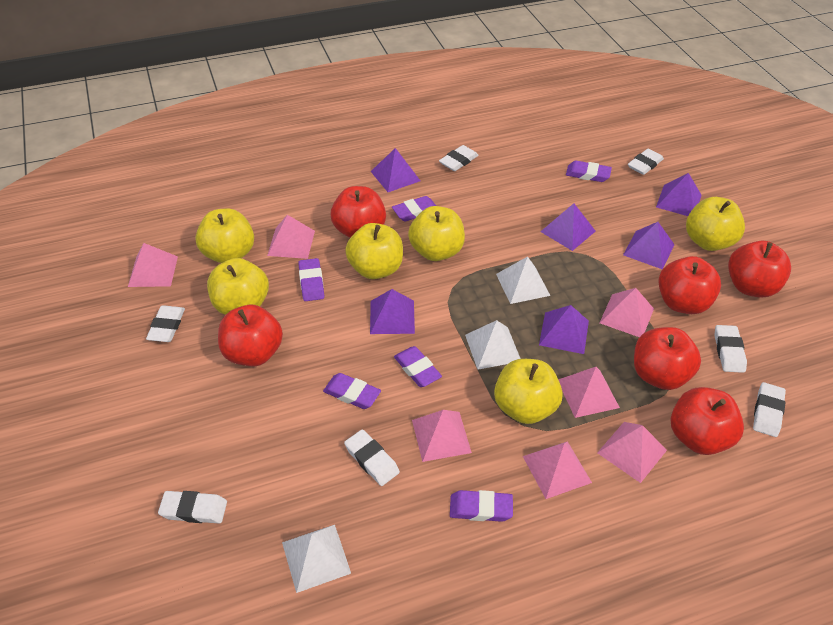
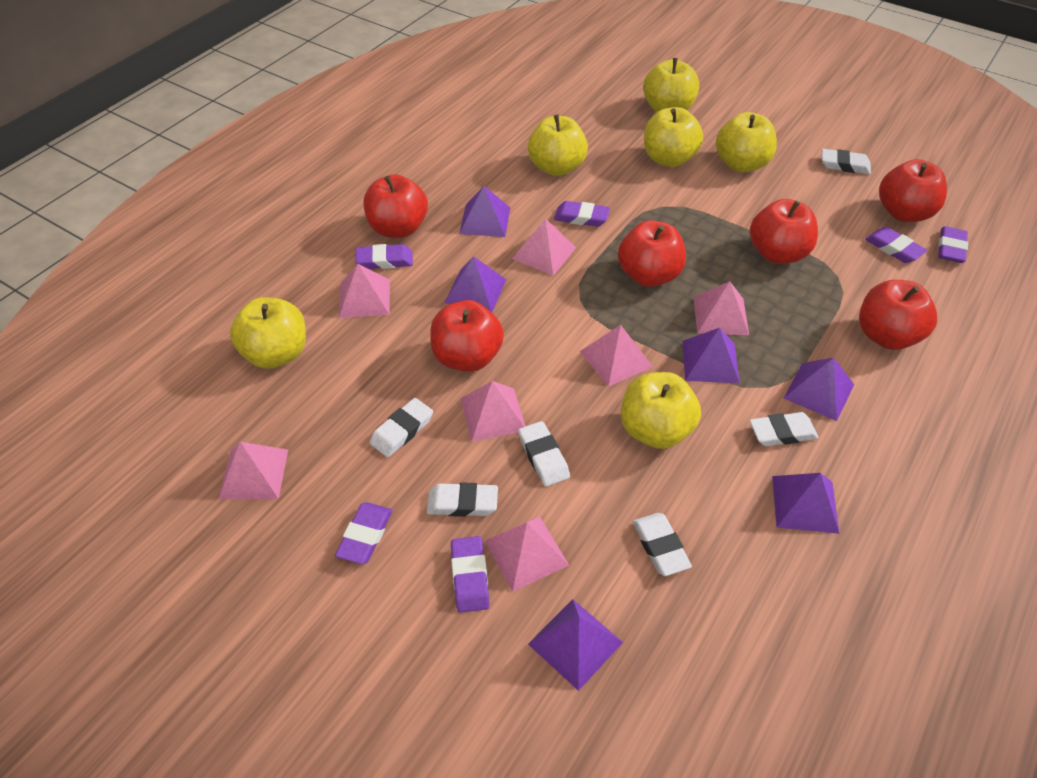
white eraser: [146,305,185,342] [158,491,227,523] [344,429,400,486] [439,145,479,171] [628,149,664,175] [714,325,747,373] [753,382,786,437] = 7 -> [370,398,433,457] [427,483,498,517] [518,421,570,487] [633,513,692,576] [750,412,819,446] [822,149,871,174] = 6
white pyramid: [282,525,351,593] [465,320,521,369] [496,256,551,304] = 3 -> none = 0

